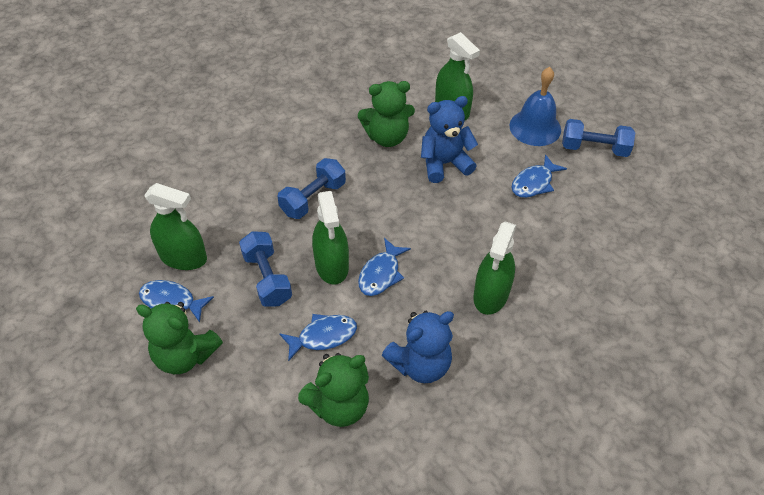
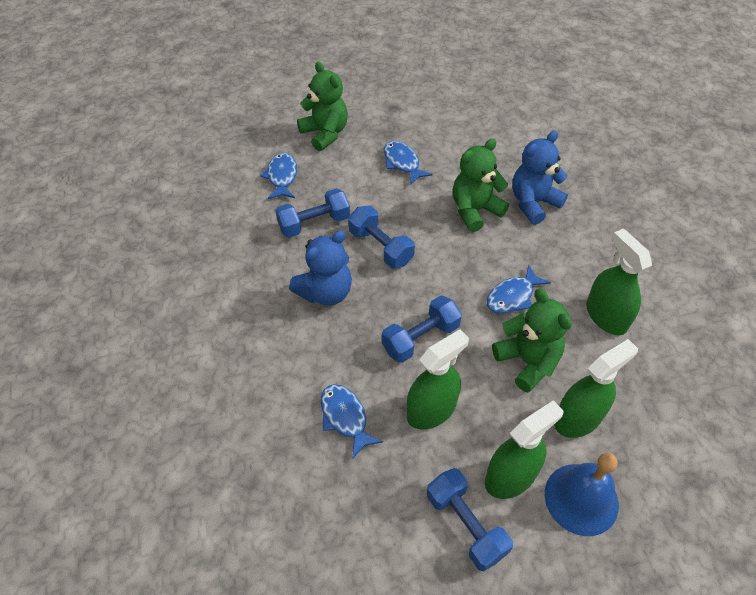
blue dumbbell: [239,231,292,307] [277,158,346,219] [562,119,635,157] = 3 -> [275,188,350,238] [348,206,415,268] [382,295,462,363] [427,468,513,572] = 4

